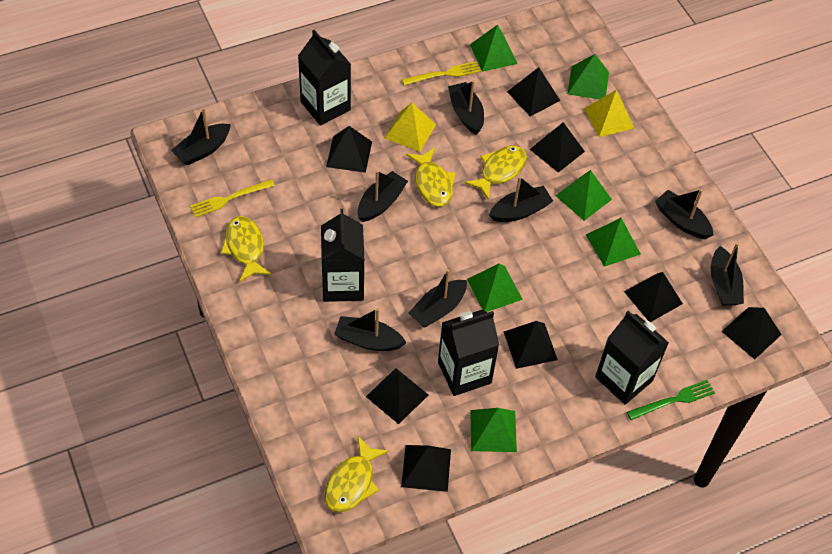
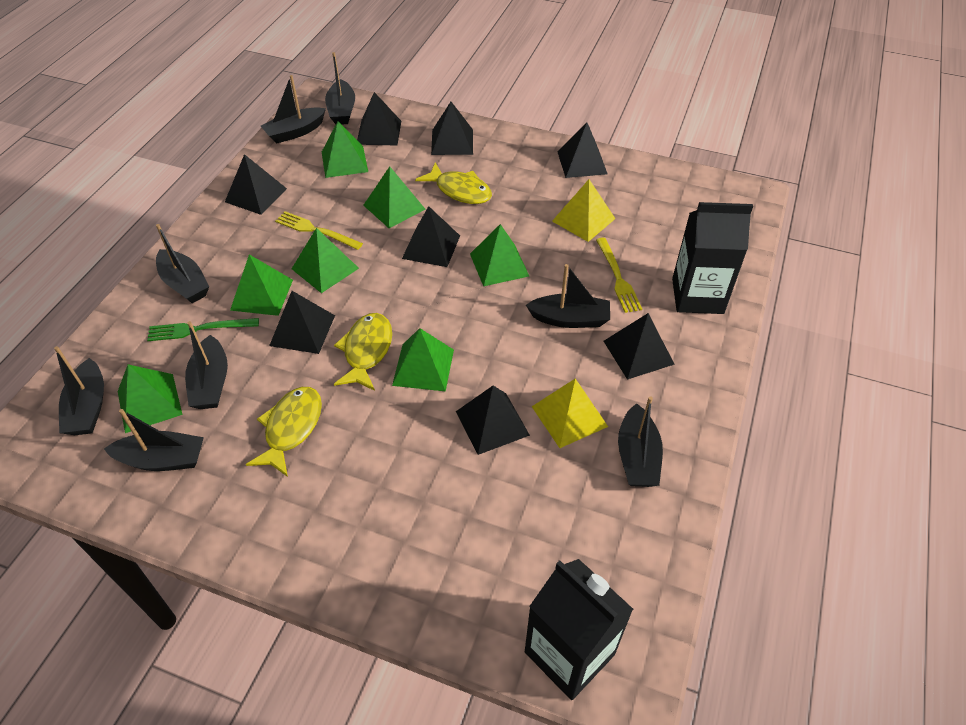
black carton: [298,30,351,125] [321,209,364,302] [438,310,499,396] [595,310,669,405] = 4 -> [525,559,633,700] [672,202,753,314] = 2
green pyramid: [467,263,523,312] [470,25,518,72] [470,408,517,452] [556,170,612,221] [568,54,609,99] [586,218,641,267] = 6 -> [118,364,183,433] [230,254,293,316] [292,228,359,293] [322,121,368,178] [363,166,425,228] [392,328,454,392] [470,224,529,286] = 7
yellow fish: [221,216,271,282] [325,436,389,513] [406,148,456,207] [465,145,527,200] = 4 -> [246,387,322,477] [334,313,392,391] [415,162,492,204] = 3

